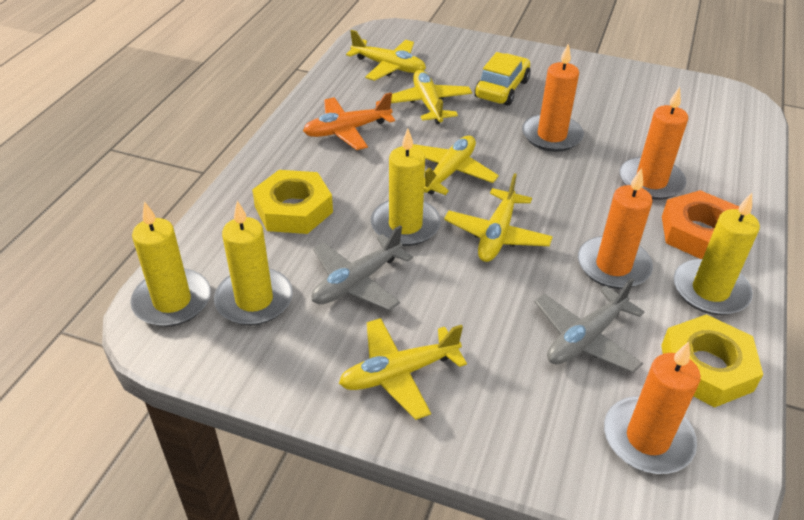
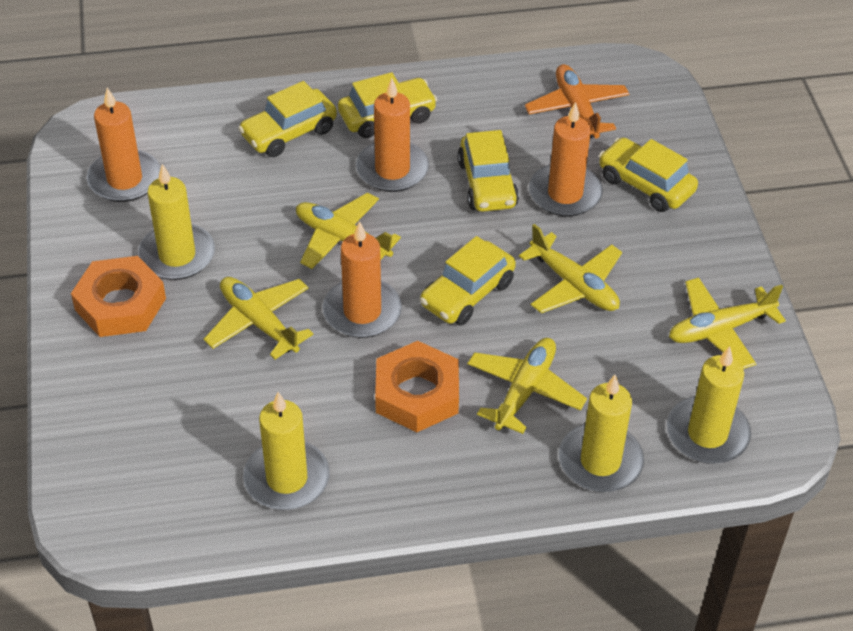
grey plane: [311,225,413,311] [534,278,644,373] = 2 -> none = 0
orange nut: [662,190,739,259] = 1 -> [71,256,166,337] [375,341,459,432] = 2
yellow car: [475,52,531,106] = 1 -> [238,81,337,157] [338,72,437,138] [420,236,516,326] [457,130,519,212] [599,137,698,212] = 5
yellow nut: [252,170,333,234] [661,314,763,407] = 2 -> none = 0

